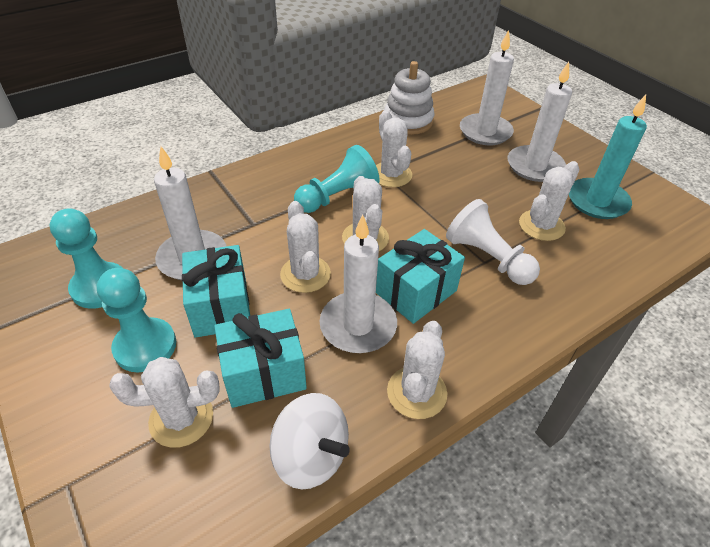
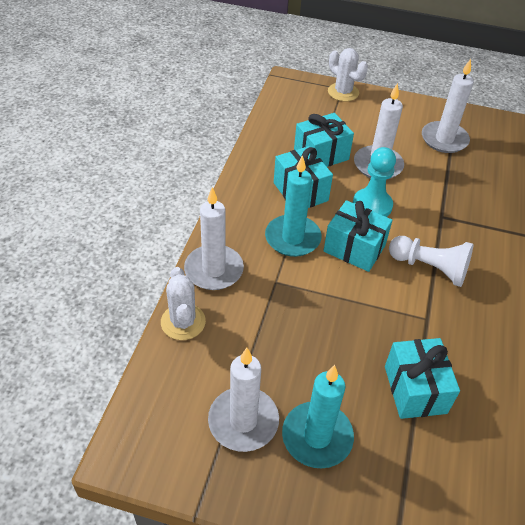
turquoise candle: [569,95,647,219] = 1 -> [265,155,322,257] [282,365,354,469] = 2
turquoise gift: [182,245,250,338] [214,309,307,408] [376,229,465,324] = 3 -> [274,146,333,208] [294,113,354,167] [323,200,392,272] [385,338,460,419] = 4
turquoise pawn: [50,208,123,309] [97,268,176,372] [294,145,380,213] = 3 -> [353,147,396,217] = 1
white cactus: [109,357,219,448] [280,201,331,293] [342,176,389,251] [376,110,412,187] [387,321,447,419] [519,161,579,241] = 6 -> [161,267,206,340] [328,48,368,101] = 2
white spinning top: [269,393,350,489] = 1 -> none = 0
white stacking toy: [384,61,435,135] = 1 -> none = 0

